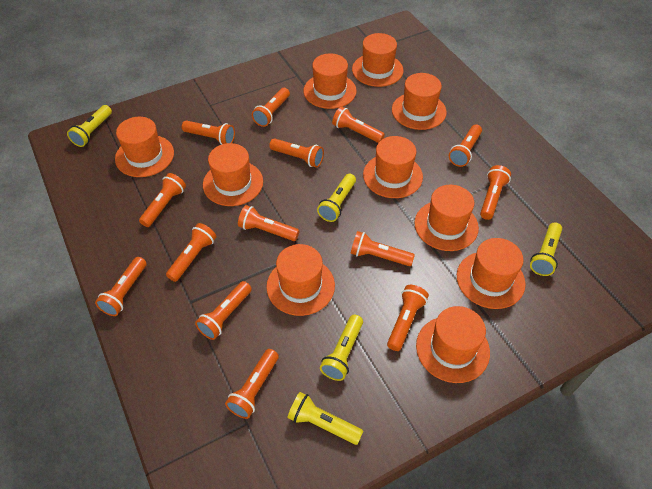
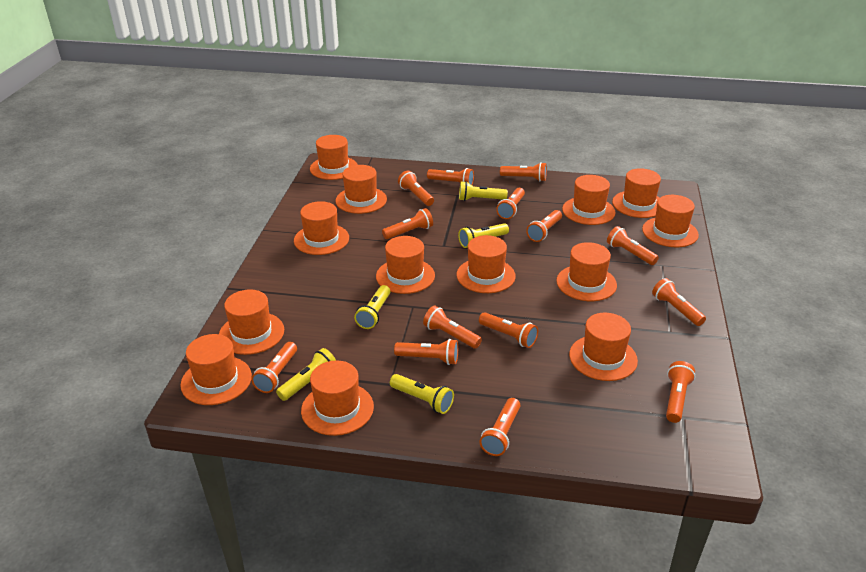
orange hat: [115,117,174,177] [203,143,263,206] [266,244,335,316] [303,53,357,109] [352,33,403,87] [363,136,423,198] [392,73,447,130] [415,185,479,251] [416,306,490,383] [457,238,526,309] = 10 -> [180,334,252,405] [219,289,284,355] [294,201,349,255] [301,360,374,436] [310,135,358,180] [335,165,387,214] [376,236,435,294] [457,235,516,293] [556,242,617,301] [562,175,616,225] [569,313,638,381] [612,168,661,218] [642,195,699,247] = 13

